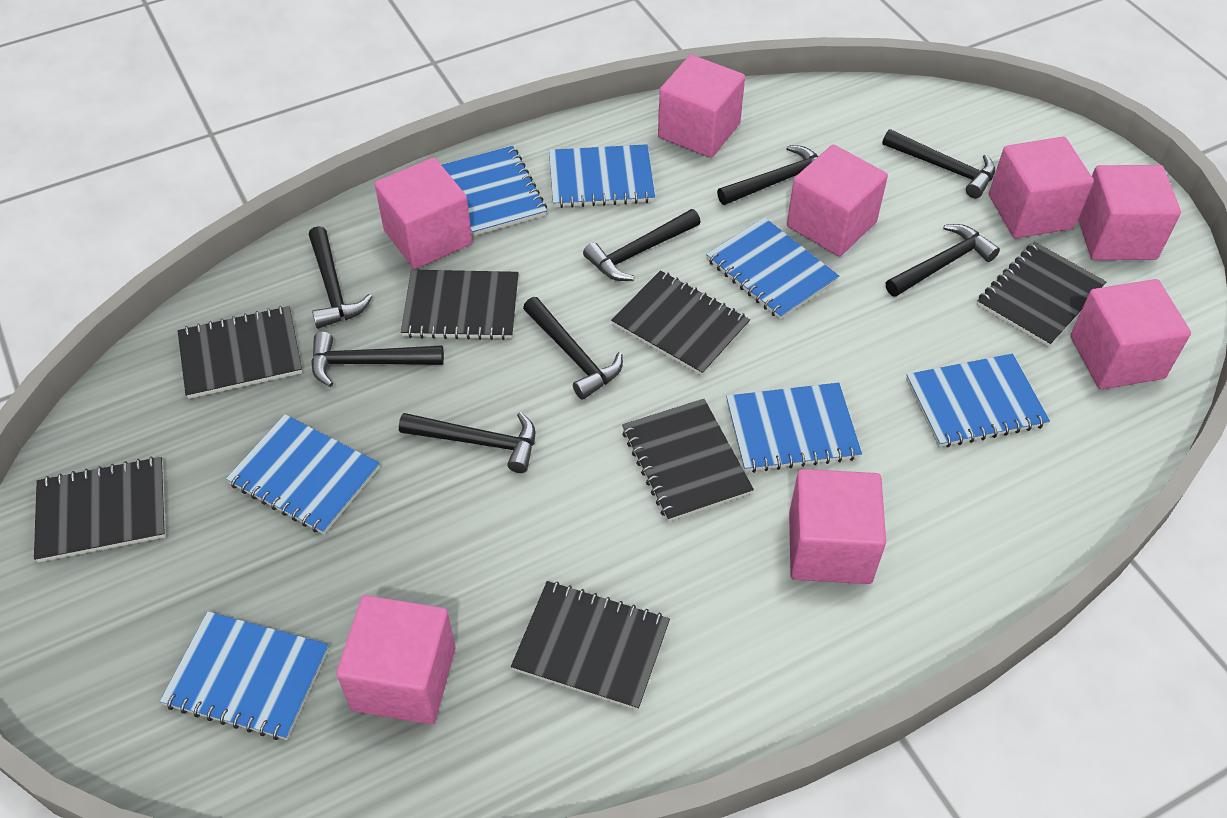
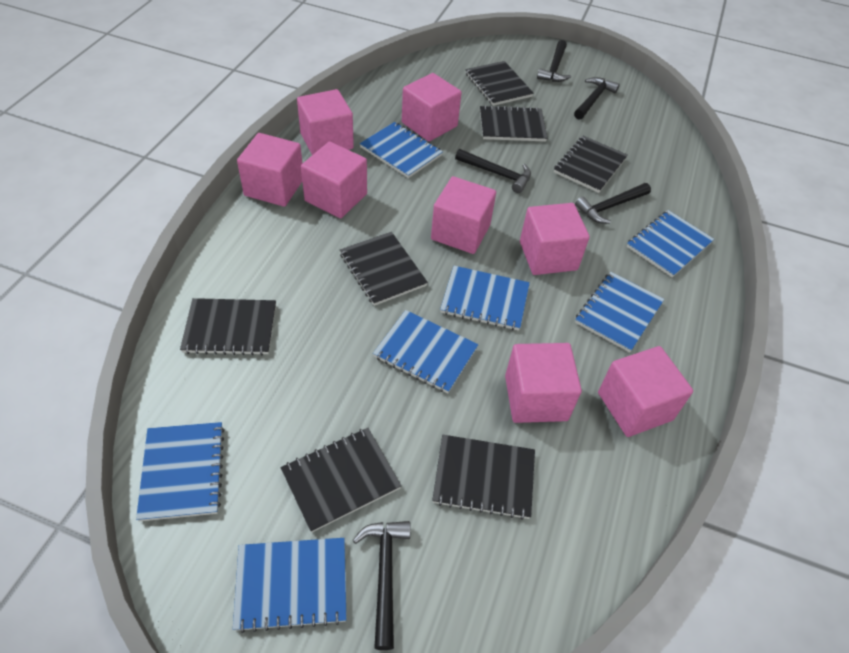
black hammer: [309,226,372,329] [311,332,444,387] [399,412,535,473] [523,297,623,400] [583,209,700,281] [717,145,818,205] [882,129,995,198] [886,224,1000,297] = 8 -> [353,521,411,650] [455,149,531,193] [537,40,571,82] [574,77,620,120] [575,183,651,224] = 5

